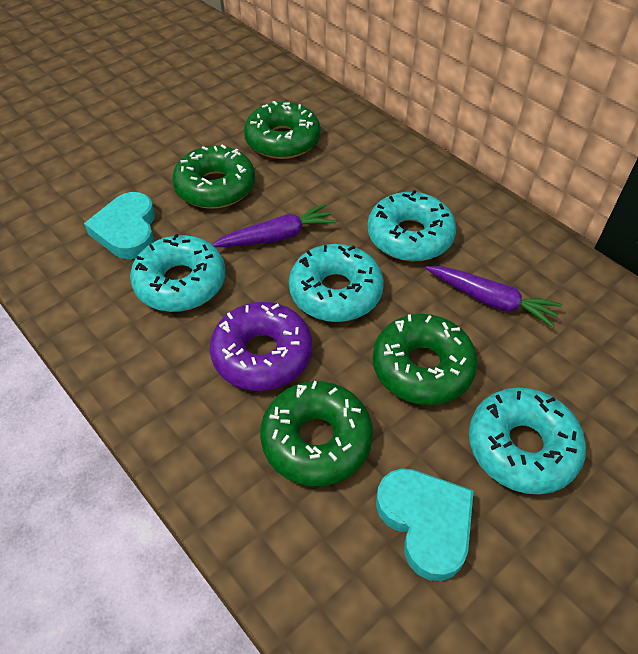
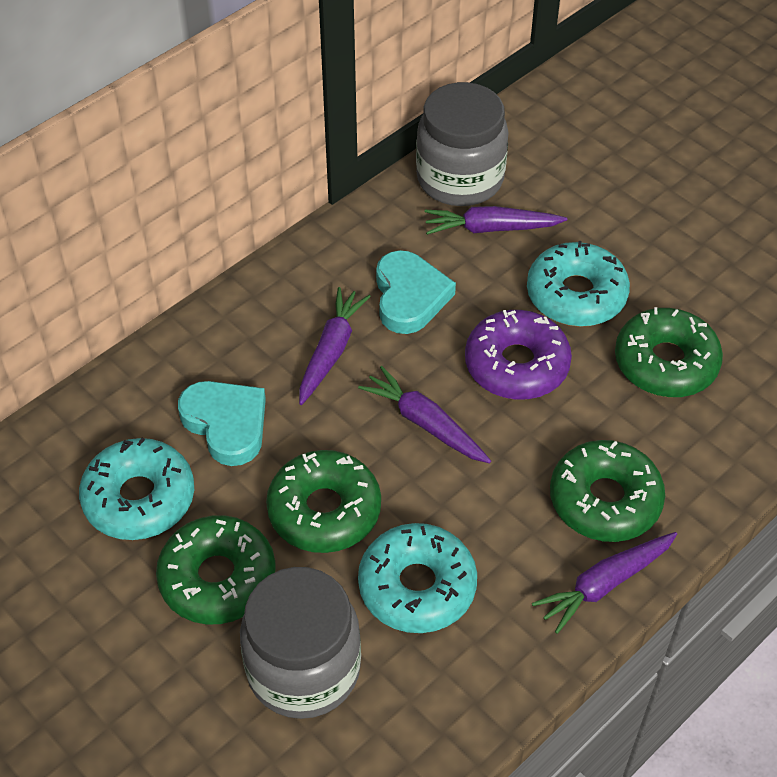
grey jar: none = 0 -> [240,567,361,719] [416,82,509,206] = 2
purple carrot: [212,204,336,247] [425,266,562,328] = 2 -> [299,287,371,405] [358,366,491,463] [425,206,567,235] [532,532,677,634] = 4
turquoise donut: [130,234,225,312] [289,244,384,322] [367,190,456,261] [469,388,586,495] = 4 -> [79,438,194,540] [358,523,477,633] [527,241,630,327] = 3

